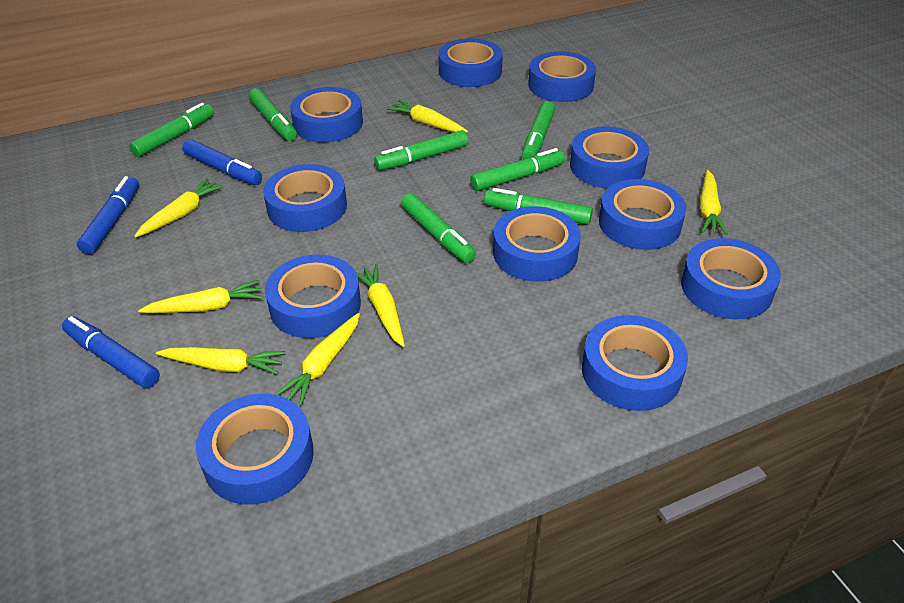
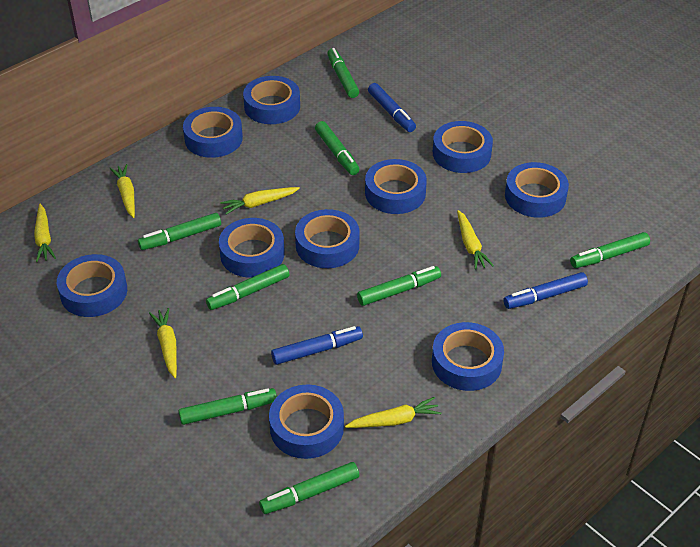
blue tape: [196,394,314,505] [263,164,347,232] [265,255,361,338] [290,87,363,142] [438,38,503,87] [493,206,581,282] [528,51,596,102] [570,126,649,188] [582,315,688,411] [599,179,686,250] [681,238,781,319] = 11 -> [57,254,127,317] [183,107,243,158] [219,218,285,277] [243,76,300,124] [269,384,344,459] [295,209,359,268] [365,159,427,214] [432,322,504,391] [433,121,493,173] [505,162,569,218] = 10
green marker: [129,102,214,157] [249,88,297,141] [374,130,468,170] [401,193,476,263] [470,148,565,191] [484,188,593,225] [522,101,555,159] = 7 -> [138,213,221,250] [178,388,277,425] [206,264,290,310] [259,462,359,514] [315,121,359,175] [327,48,359,98] [357,266,441,306] [570,232,650,268] = 8
yellow carrot: [134,178,224,237] [138,280,263,313] [156,347,285,374] [276,313,360,405] [356,264,405,347] [387,100,468,132] [700,170,728,235] = 7 -> [34,204,56,262] [109,164,135,218] [149,308,177,378] [220,187,300,215] [345,397,441,428] [457,210,494,270] = 6

